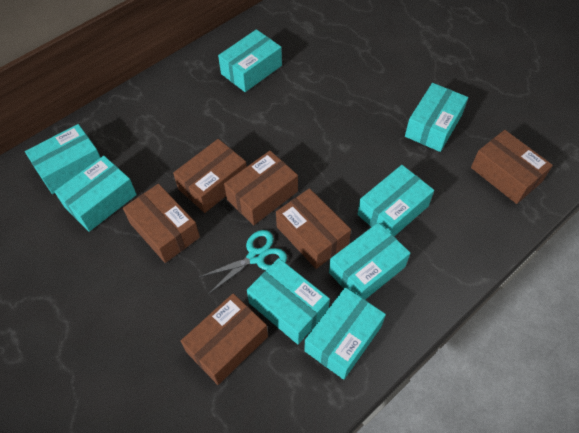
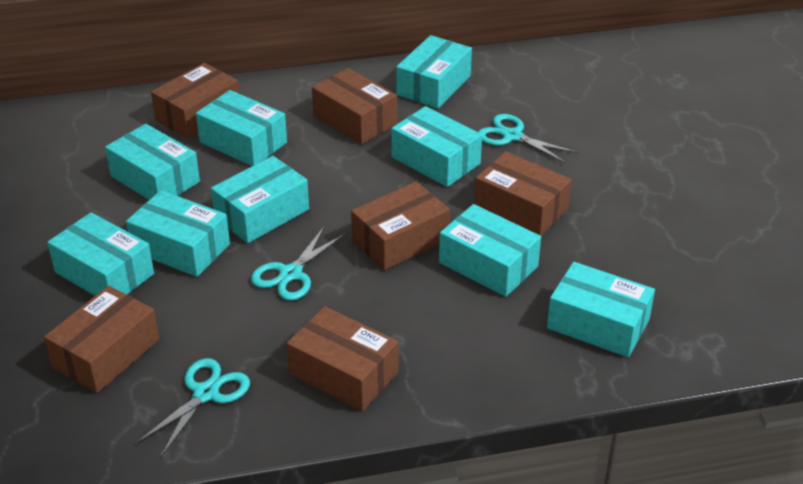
turquoise box: [25,124,101,194] [54,156,137,232] [218,29,282,92] [247,258,330,344] [304,287,386,380] [329,222,410,299] [357,165,434,236] [405,83,468,152] = 8 -> [47,212,154,296] [105,124,200,200] [126,190,230,277] [196,90,287,166] [211,156,309,243] [391,106,482,187] [396,35,472,108] [439,204,541,297] [547,262,655,357] = 9
turquoise scissors: [199,230,287,294] = 1 -> [137,358,250,457] [251,226,346,301] [478,114,578,163] = 3

